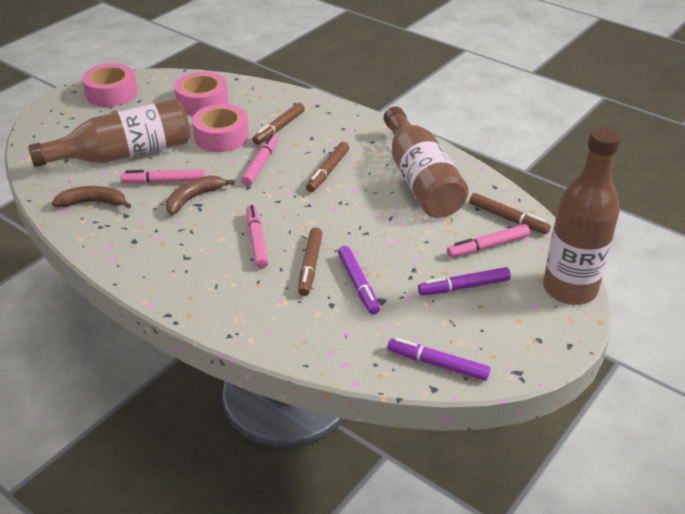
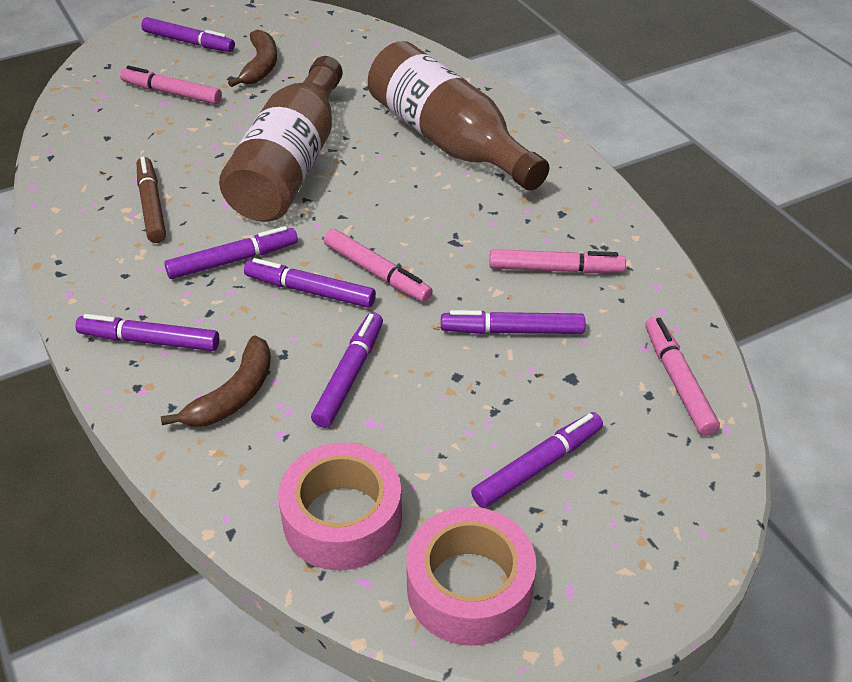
brown bottle: [28,99,190,167] [384,107,469,218] [543,127,621,305] = 3 -> [219,56,343,222] [368,41,549,191] = 2
brown marker: [252,103,305,145] [298,228,322,296] [306,142,349,192] [469,193,551,234] = 4 -> [137,157,166,243] = 1
pink tape: [82,63,137,107] [174,72,228,116] [192,104,249,152] = 3 -> [278,443,402,570] [406,507,536,646] = 2
purple marker: [338,246,380,315] [387,338,490,381] [418,267,511,295] = 3 -> [75,314,219,351] [141,17,235,52] [164,226,298,279] [244,258,376,308] [311,312,383,428] [441,310,585,334] [471,412,603,508] = 7

